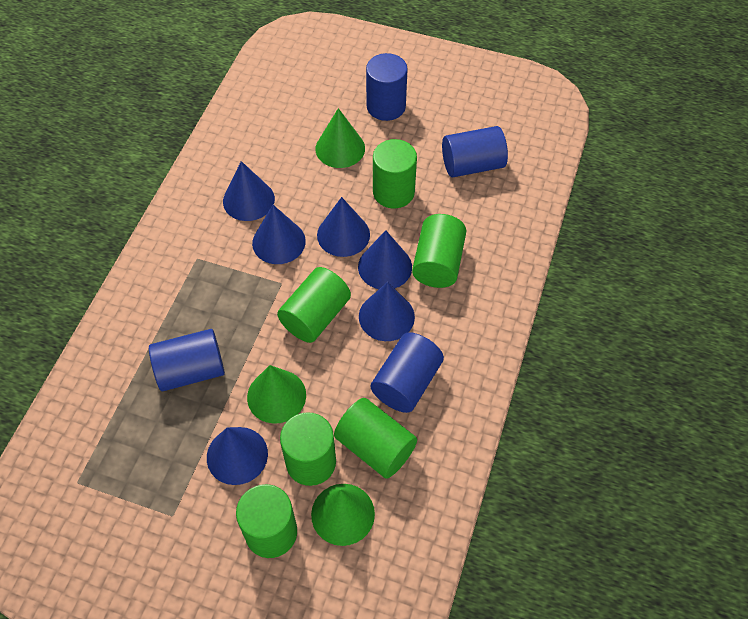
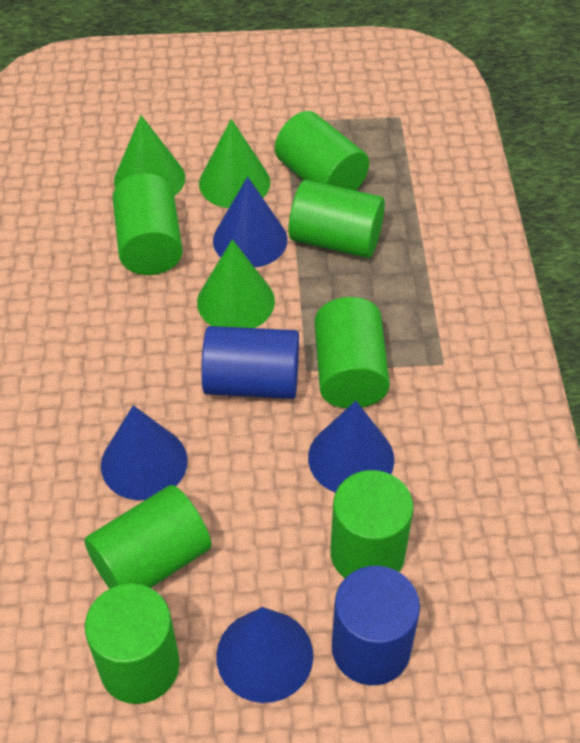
blue cone: [207,427,268,485] [223,161,275,221] [252,205,306,264] [317,197,370,257] [358,230,412,289] [359,282,415,341] = 6 -> [101,405,188,500] [213,177,287,267] [216,607,313,703] [308,401,394,492] = 4
blue cylinder: [149,329,225,391] [366,53,408,121] [371,332,444,413] [442,126,508,178] = 4 -> [201,326,299,399] [332,566,420,685] = 2
green cylinder: [236,484,297,558] [277,267,351,343] [280,412,336,486] [334,398,417,479] [373,139,417,208] [412,214,466,288] = 6 -> [84,485,211,589] [85,583,179,704] [113,173,183,275] [275,111,369,191] [289,180,385,258] [315,297,390,408] [330,470,413,578] = 7

